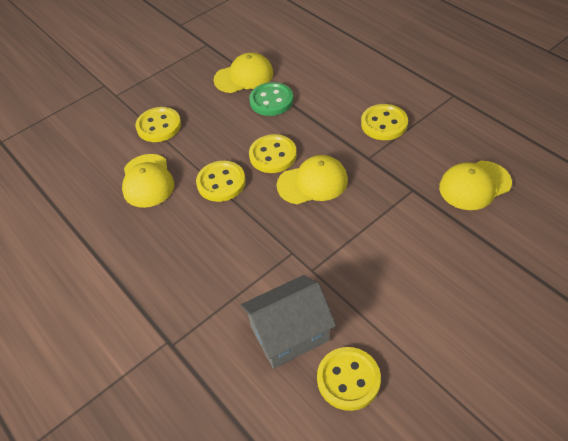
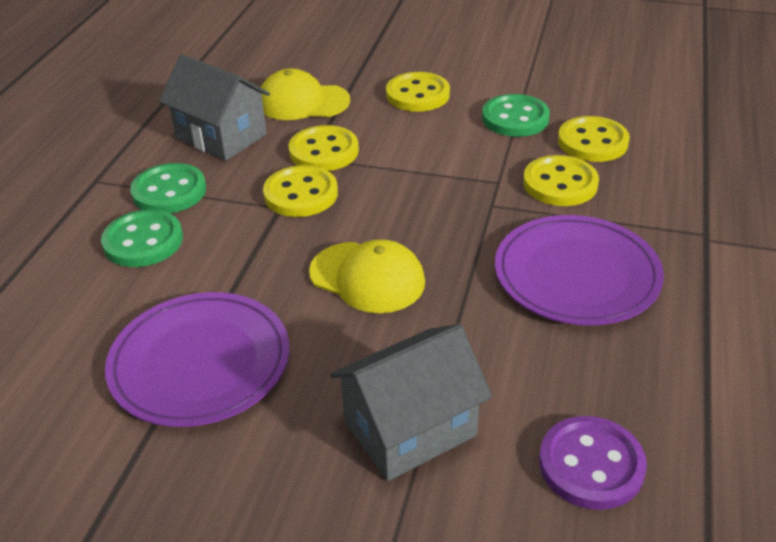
green button: [249,82,293,116] = 1 -> [101,210,183,267] [130,163,206,213] [482,94,550,137] = 3
grey house: [241,275,336,369] = 1 -> [159,54,270,161] [330,324,492,481] = 2
purple button: none = 0 -> [539,416,647,510] = 1
purple plate: none = 0 -> [105,292,289,427] [495,215,664,326] = 2
yellow cap: [122,154,174,208] [213,52,273,93] [277,155,348,204] [439,161,512,210] = 4 -> [259,68,350,120] [309,239,425,313] = 2

